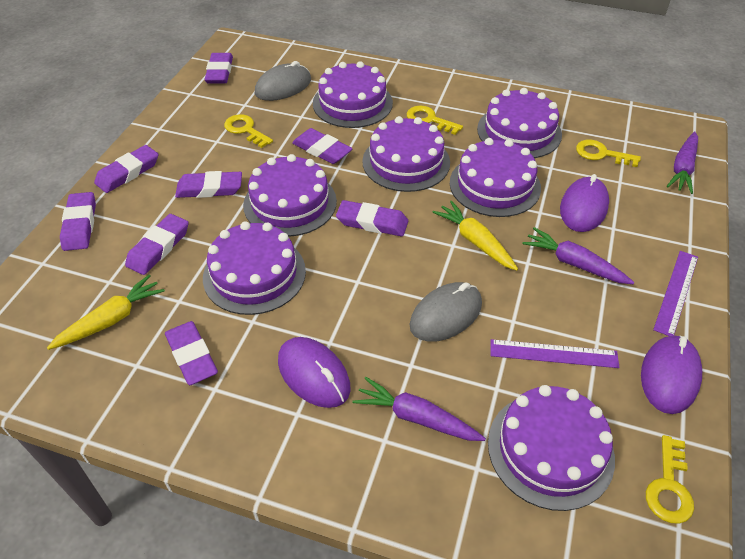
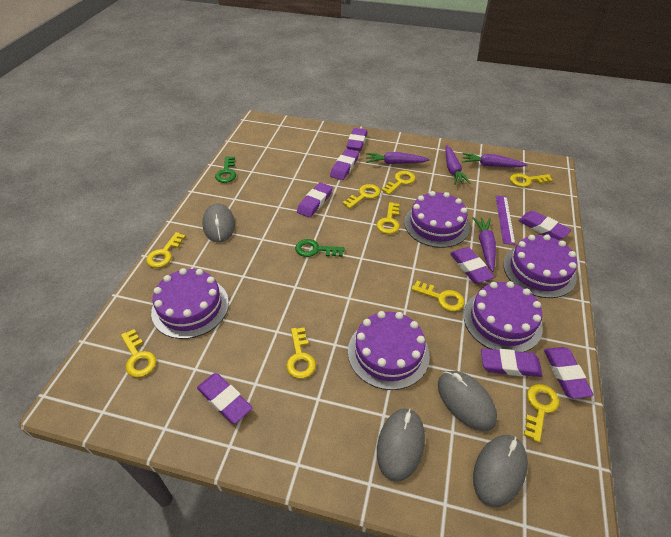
green key: none = 0 -> [215,156,236,183] [295,239,345,257] = 2
grey mouse: [255,61,311,101] [409,282,482,342] = 2 -> [202,203,235,242] [377,408,425,482] [438,371,497,431] [473,435,528,507] = 4
purple cake: [203,221,306,315] [243,154,337,237] [313,61,393,128] [362,116,450,192] [450,138,541,217] [477,88,562,158] [488,385,615,511] = 7 -> [151,268,229,339] [348,311,430,390] [404,191,470,248] [463,281,543,352] [503,234,577,298] = 5
purple carrot: [353,377,486,441] [523,227,634,284] [667,131,698,194] = 3 -> [366,152,430,164] [445,145,470,184] [462,153,527,167] [473,217,496,272] = 4
purple mouse: [278,337,351,408] [560,174,609,232] [641,335,702,414] = 3 -> none = 0
purple ruler: [491,339,620,368] [653,251,698,336] = 2 -> [496,196,515,245] = 1
yellow carrot: [47,275,165,350] [432,201,518,271] = 2 -> none = 0
yellow key: [224,114,273,148] [407,105,463,135] [576,140,641,167] [646,435,694,524] = 4 -> [121,329,156,377] [146,232,186,268] [286,327,316,379] [343,184,380,209] [376,202,400,234] [381,171,416,195] [412,281,465,311] [510,173,553,187] [524,384,559,443] = 9

